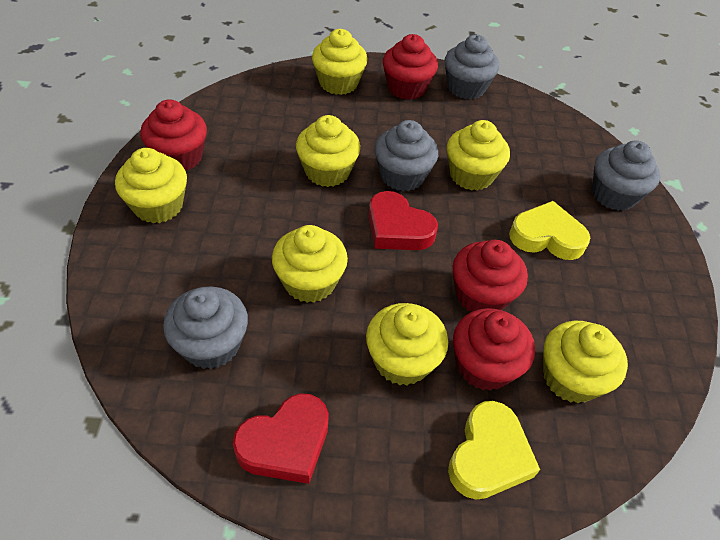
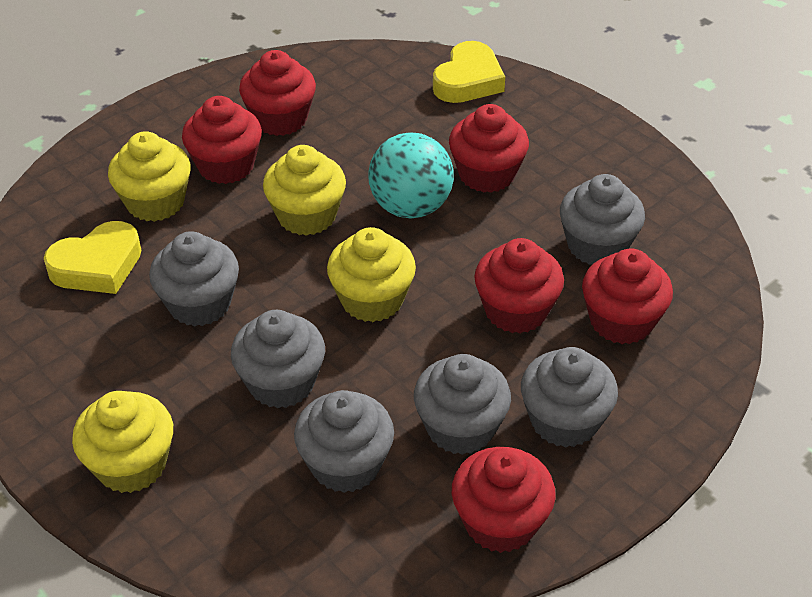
grey cupcake: [163,286,248,369] [374,120,438,191] [445,35,499,100] [592,140,660,211] = 4 -> [149,231,239,327] [231,310,325,409] [294,390,394,493] [414,354,511,455] [521,347,618,448] [560,174,645,265] = 6
red cupcake: [140,99,207,171] [383,34,438,100] [453,240,528,312] [453,308,535,391] = 4 -> [182,96,262,184] [239,50,316,136] [449,104,529,193] [452,447,556,553] [474,238,564,333] [582,249,673,344] = 6
red heart: [233,393,329,484] [368,191,438,250] = 2 -> none = 0
turquoise ball: none = 0 -> [368,132,454,218] = 1
yellow cupcake: [115,148,187,223] [272,225,348,303] [296,115,360,187] [312,29,368,95] [366,303,448,385] [447,120,510,191] [543,321,628,403] = 7 -> [72,391,173,493] [108,131,191,222] [263,145,346,236] [327,227,416,322] = 4

